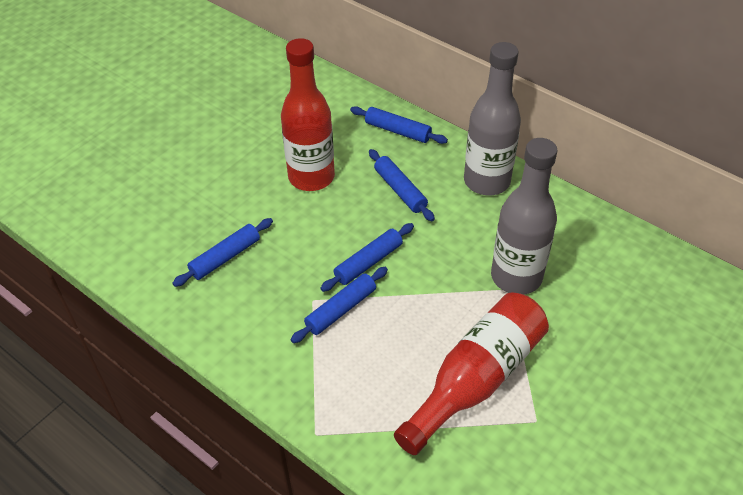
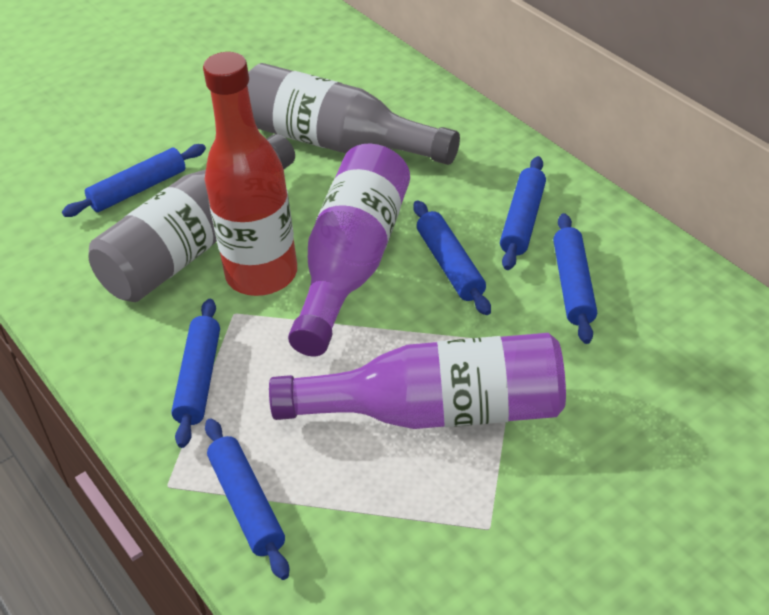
blue rolling pin: [172,218,273,287] [291,267,388,343] [320,223,414,292] [350,106,448,144] [369,149,435,221] = 5 -> [62,144,206,217] [171,299,220,448] [205,418,289,580] [413,200,491,315] [500,156,546,270] [553,213,597,344] = 6
purple bottle: none = 0 -> [269,333,566,429] [288,144,410,356] = 2
red bottle: [281,38,335,191] [394,293,549,455] = 2 -> [203,52,297,296] = 1

